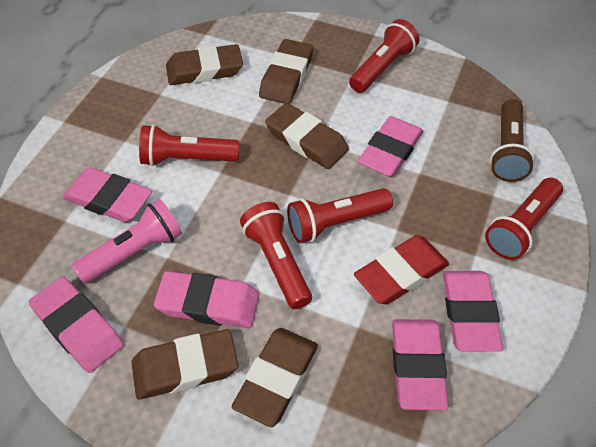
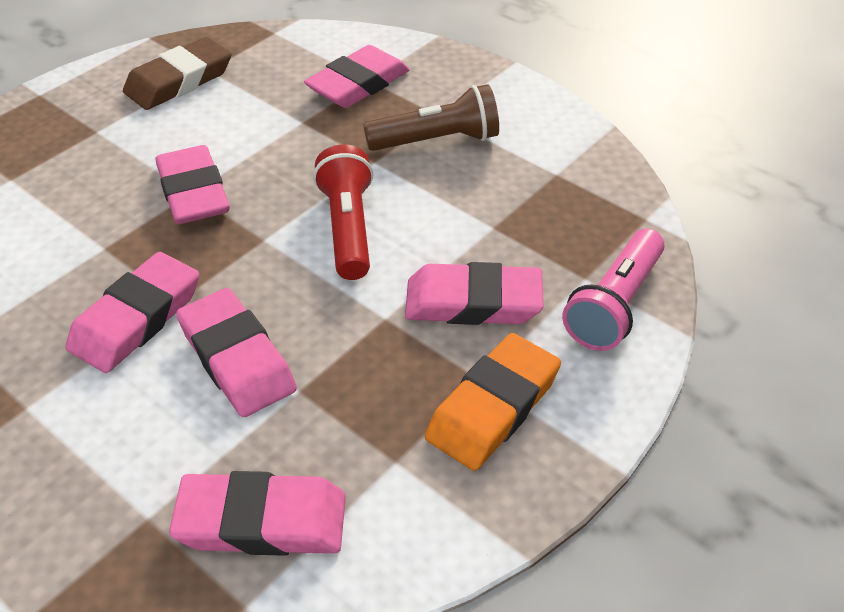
brown eraser: [131,329,239,400] [166,44,243,85] [232,328,318,427] [259,39,313,104] [265,103,349,169] = 5 -> [123,37,232,110] = 1
orange eraser: none = 0 -> [425,333,561,471] = 1
red eraser: [354,235,449,304] = 1 -> none = 0
red flashlight: [139,124,240,166] [240,202,312,309] [287,188,393,243] [349,19,419,93] [485,178,563,260] = 5 -> [313,144,373,280] = 1

